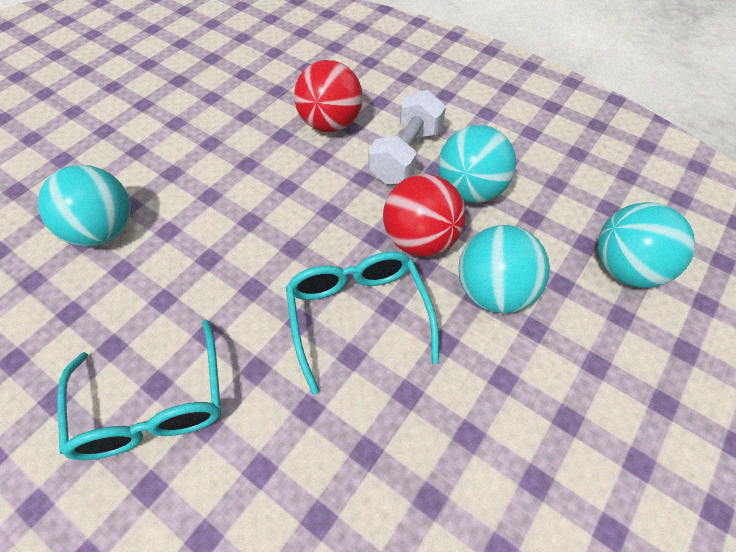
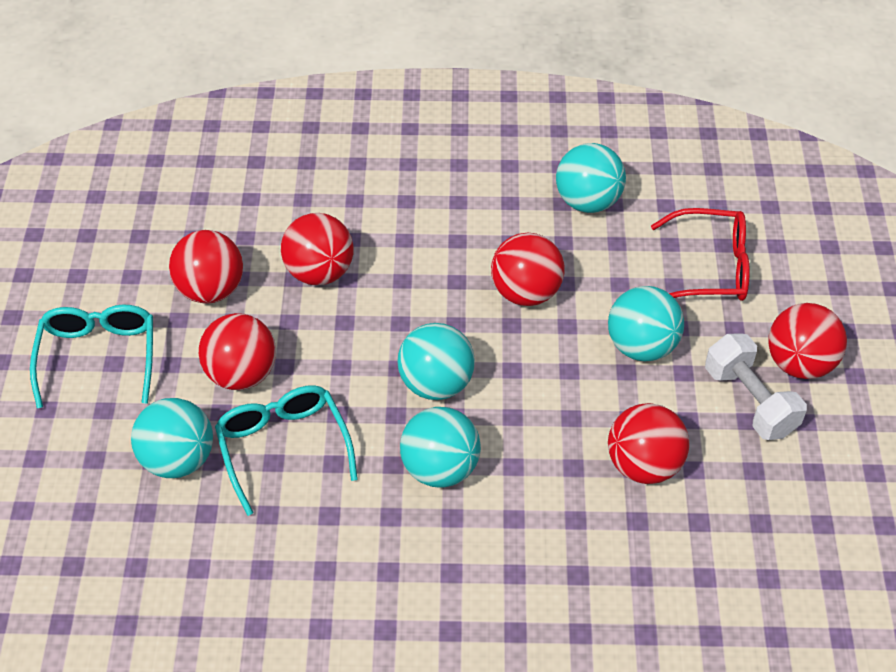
red ball: [294,60,363,133] [383,174,466,257] = 2 -> [169,230,243,303] [199,313,276,390] [281,213,354,285] [491,233,564,306] [608,403,689,484] [768,303,847,379] = 6
red glasses: none = 0 -> [651,208,750,301] = 1
turquoise ball: [38,165,131,247] [438,125,516,203] [458,225,550,314] [598,202,695,288] = 4 -> [131,398,213,478] [397,323,475,400] [400,407,481,487] [556,143,626,213] [608,286,684,361] = 5

